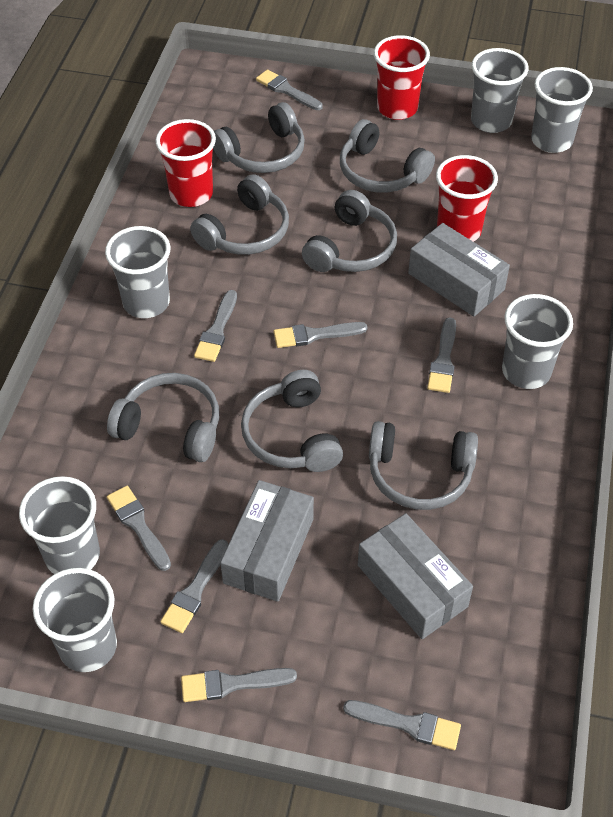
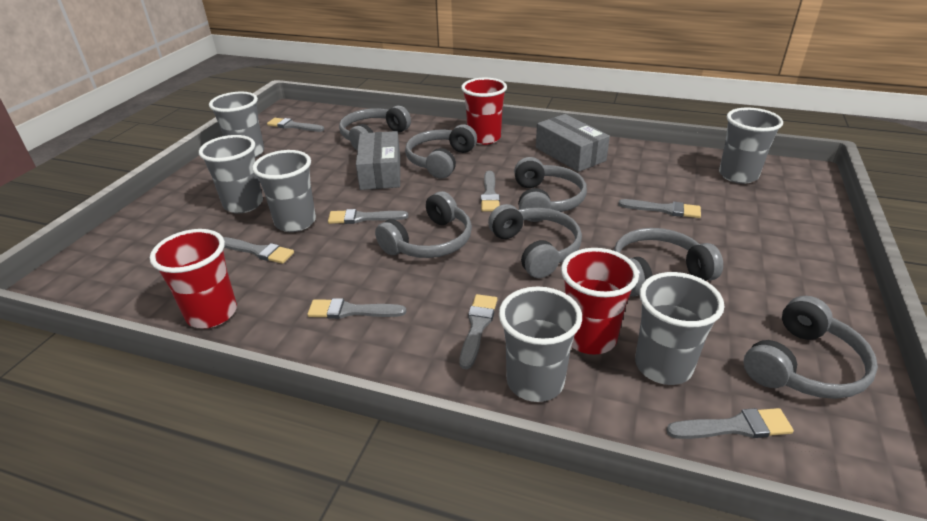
grey box: [220,480,314,602] [358,513,473,639] [408,223,510,317] = 3 -> [356,131,400,190] [536,114,610,172] = 2

